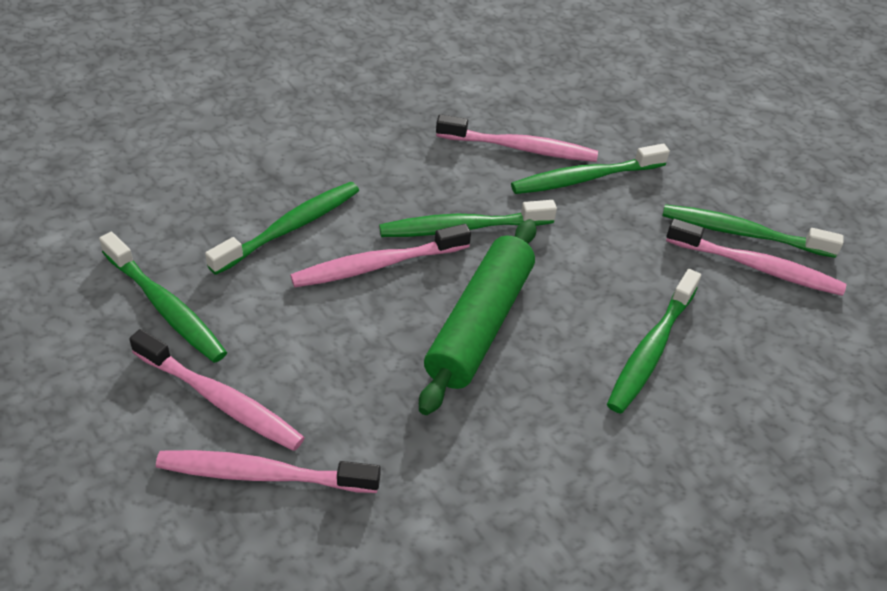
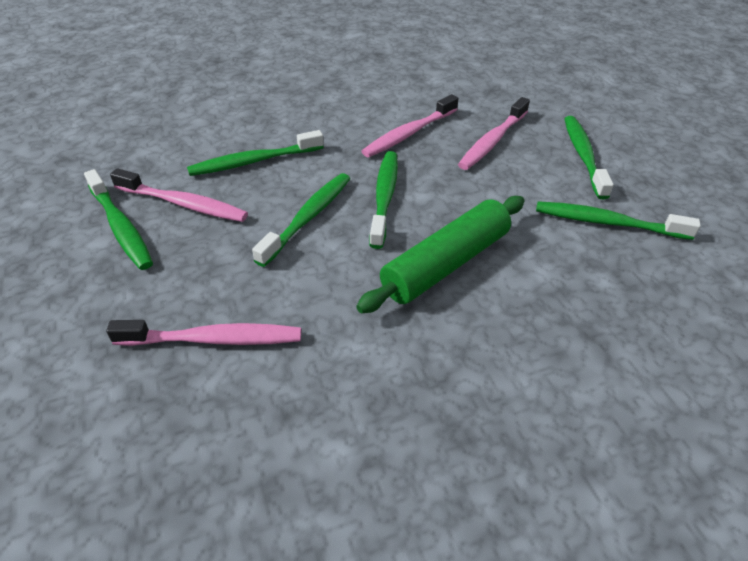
pink toothbrush: [129,329,305,451] [156,450,381,493] [290,224,471,287] [436,114,598,162] [666,219,846,296] = 5 -> [106,320,301,346] [110,168,248,222] [361,94,459,157] [458,97,530,170] = 4

